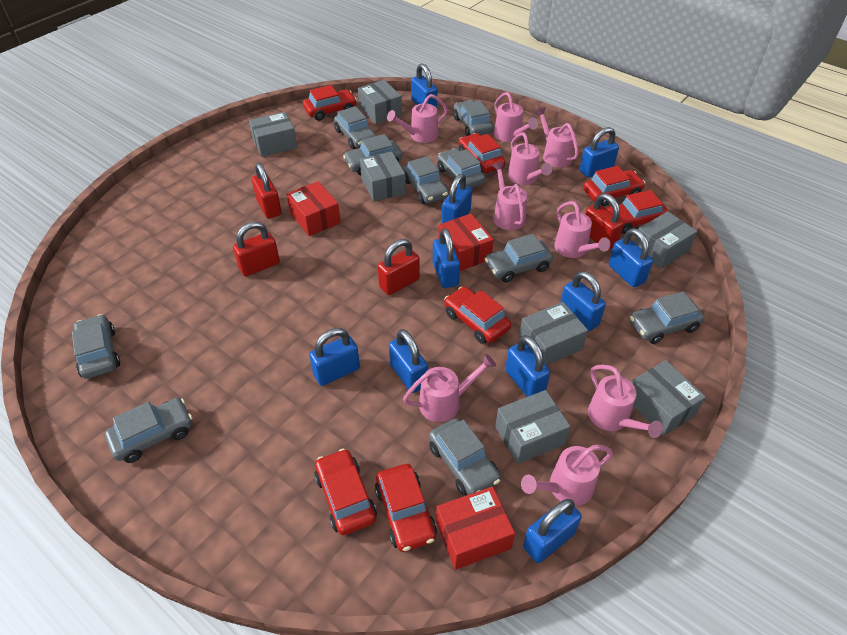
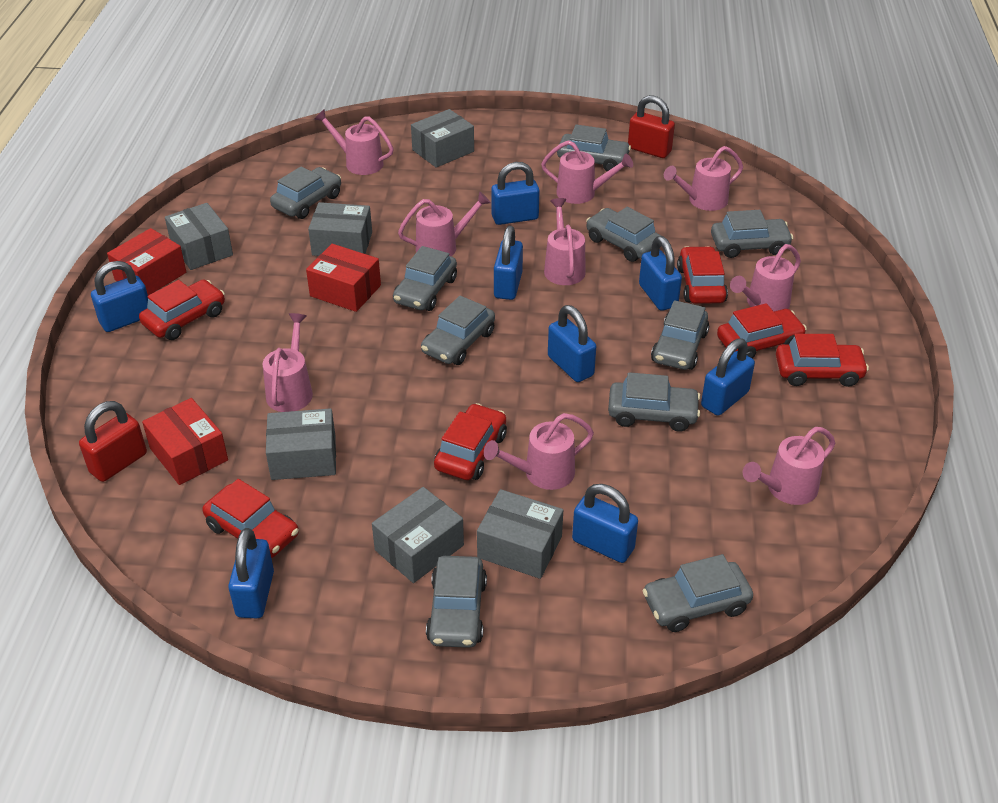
blue padlock: [309,328,360,386] [389,329,428,393] [411,63,437,108] [433,228,460,288] [442,174,472,223] [505,335,550,397] [523,499,582,563] [560,271,606,332] [580,127,619,177] [609,228,653,288] = 10 -> [91,261,148,332] [228,528,274,618] [491,162,540,225] [494,226,523,300] [548,305,596,382] [572,484,638,563] [639,236,682,311] [701,338,755,416] = 8
grey box: [249,112,297,157] [358,80,402,124] [360,151,406,201] [495,390,571,464] [519,302,588,366] [632,360,706,436] [634,211,697,269] = 7 -> [165,203,233,270] [266,408,336,480] [308,202,372,256] [372,487,464,583] [411,109,474,168] [477,489,563,579] = 6
red car: [303,85,357,121] [314,448,377,535] [375,464,437,552] [444,286,511,344] [459,133,505,173] [583,166,645,206] [606,190,669,234] = 7 -> [139,279,225,340] [202,479,299,558] [434,403,507,480] [677,246,728,304] [717,303,807,358] [776,334,869,387] = 6
red padlock: [233,222,280,276] [252,163,282,219] [378,239,420,295] [585,193,624,250] = 4 -> [79,401,147,482] [628,95,675,158] = 2

